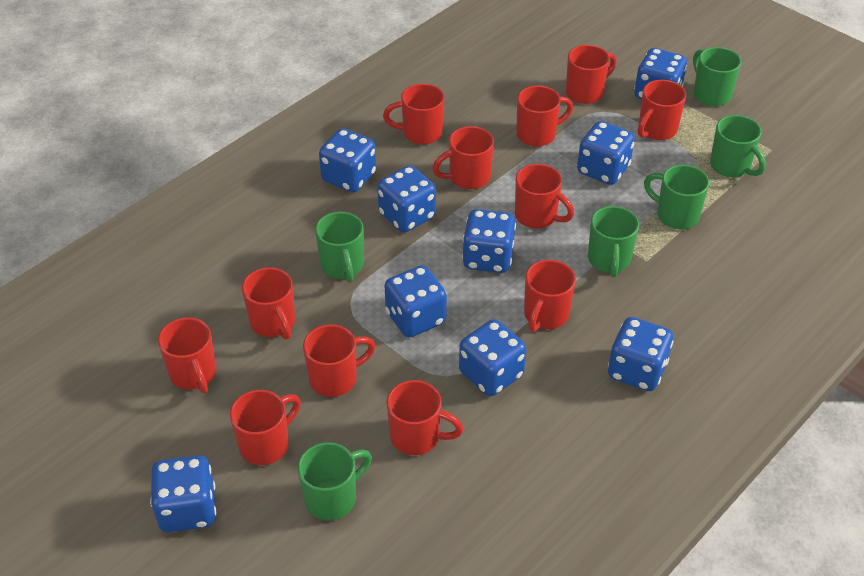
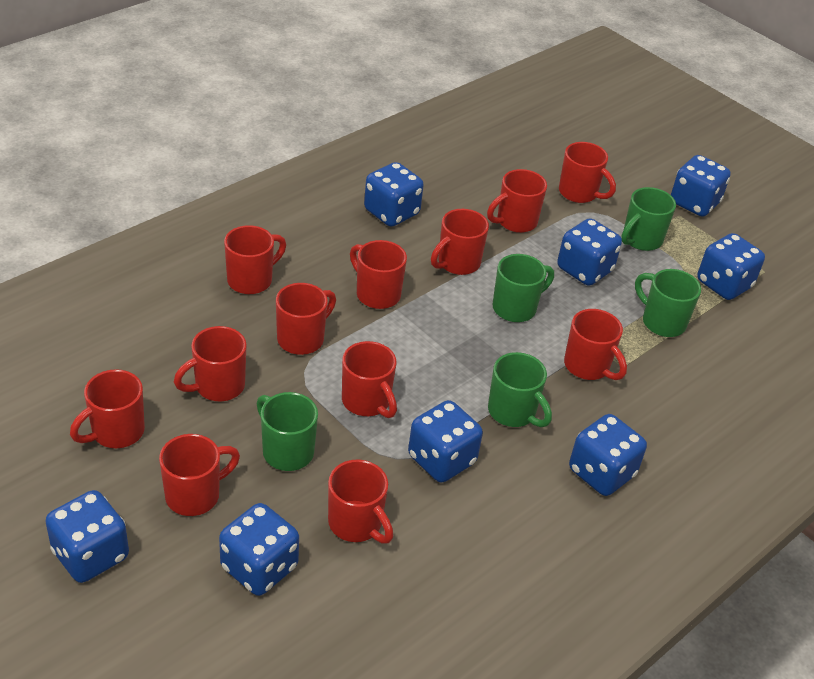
blue dice: [150,455,216,532] [319,129,376,192] [377,165,436,232] [385,265,447,337] [459,320,526,396] [462,209,516,273] [577,121,635,185] [608,317,673,391] [634,48,687,99] = 9 -> [45,490,129,583] [219,503,299,596] [364,162,424,227] [408,400,483,483] [557,218,622,286] [569,414,647,496] [671,155,731,217] [697,233,765,300] = 8
green mug: [298,442,372,521] [315,212,364,282] [588,206,639,277] [644,165,709,229] [693,47,741,106] [710,115,766,177] = 6 -> [257,392,318,471] [488,352,552,427] [493,254,554,322] [621,187,676,251] [635,269,701,337] = 5

